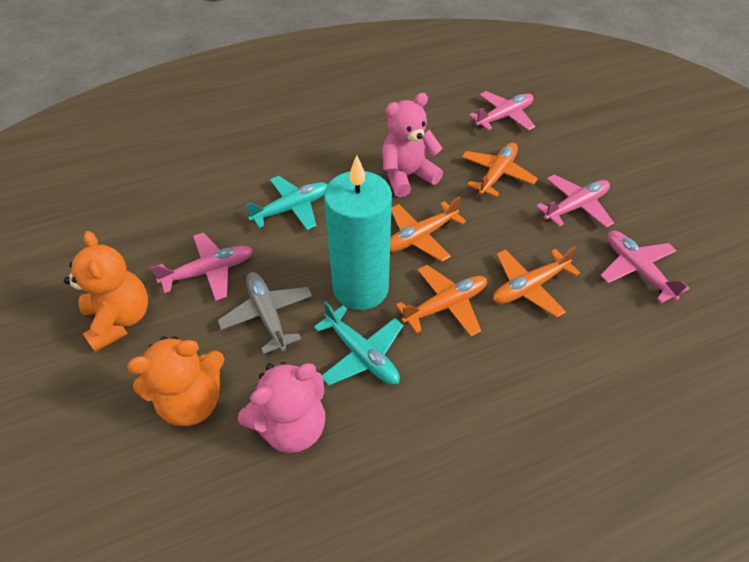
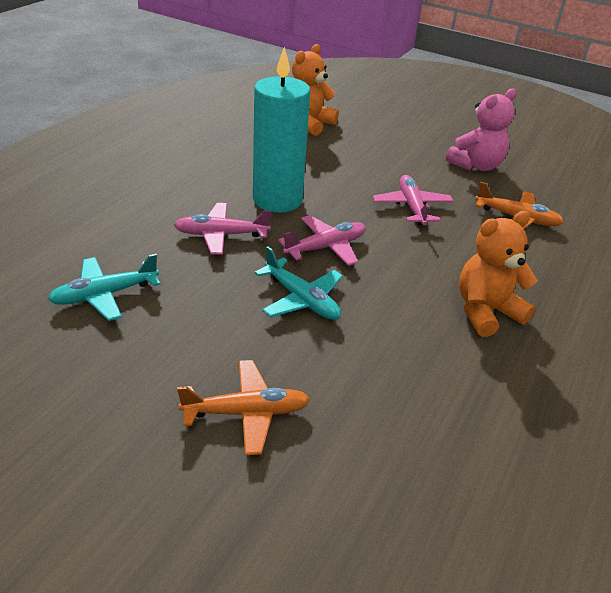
grey plane: [218,272,312,354] = 1 -> none = 0
orange plane: [390,197,466,262] [396,265,487,337] [462,143,538,197] [493,246,580,318] = 4 -> [177,360,310,455] [475,182,564,229] = 2
pink plane: [150,233,253,301] [469,91,535,131] [536,174,614,228] [600,231,690,303] = 4 -> [174,203,271,255] [278,215,366,266] [373,175,453,225] = 3
pink teddy bear: [238,362,325,453] [382,93,443,197] = 2 -> [446,88,516,171] = 1

